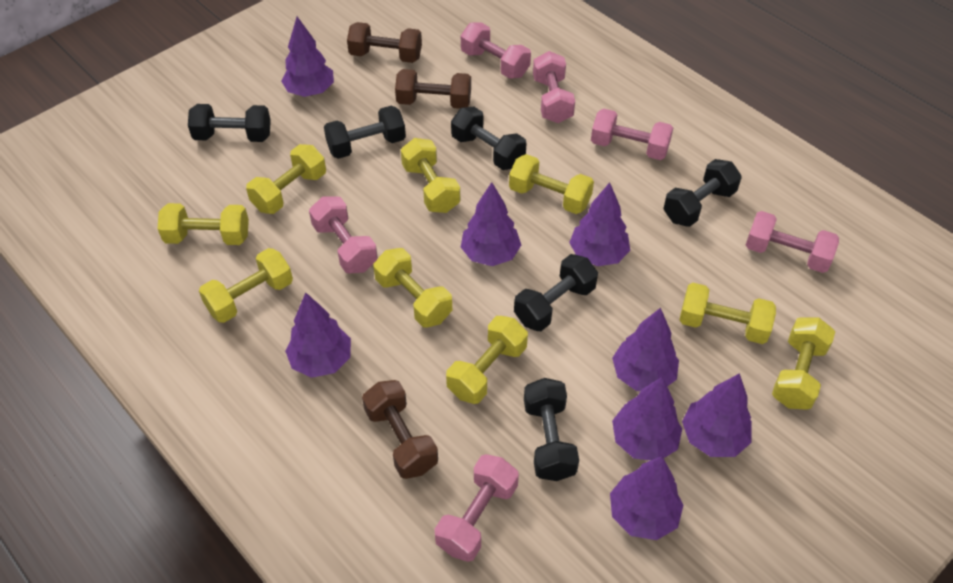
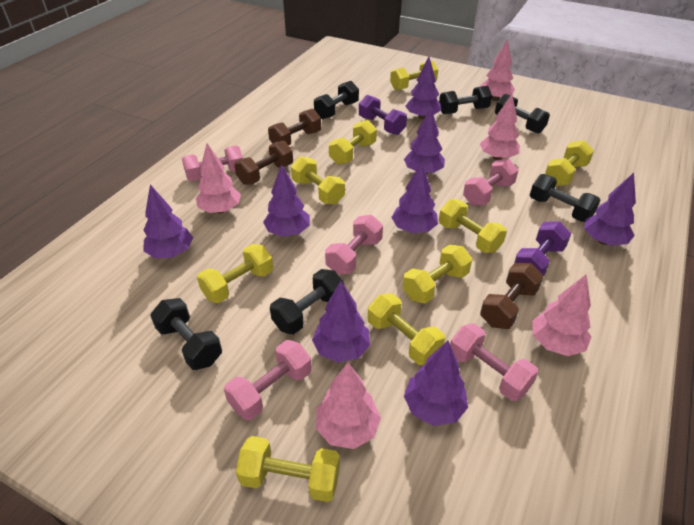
pink dumbbell: [309,197,378,273] [435,454,519,562] [461,23,531,79] [533,51,575,123] [591,109,673,160] [746,211,839,273] = 6 -> [182,146,243,181] [224,340,312,420] [325,215,383,274] [450,324,538,401] [463,159,518,205] = 5
pink tree: none = 0 -> [196,144,241,213] [316,362,381,449] [480,39,515,101] [480,94,520,160] [532,275,592,356] = 5
purple dumbbell: none = 0 -> [359,95,407,135] [514,221,571,276] = 2

